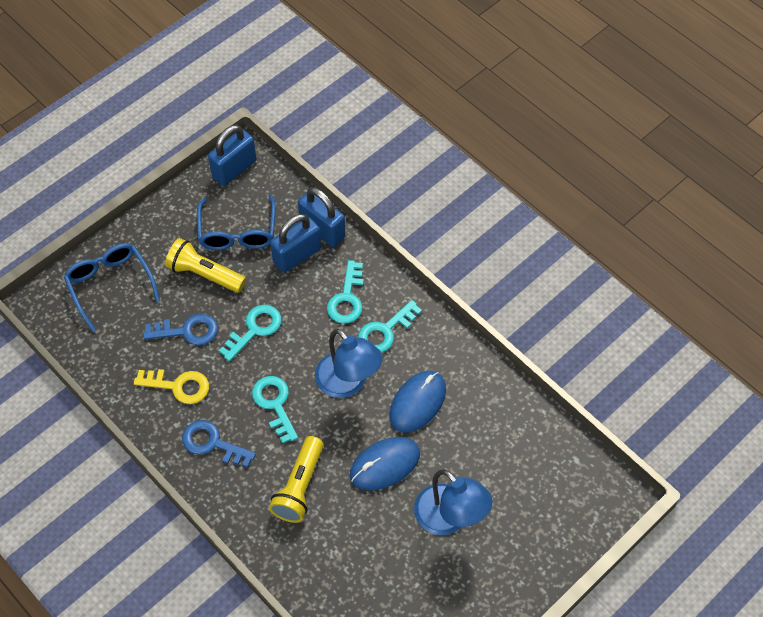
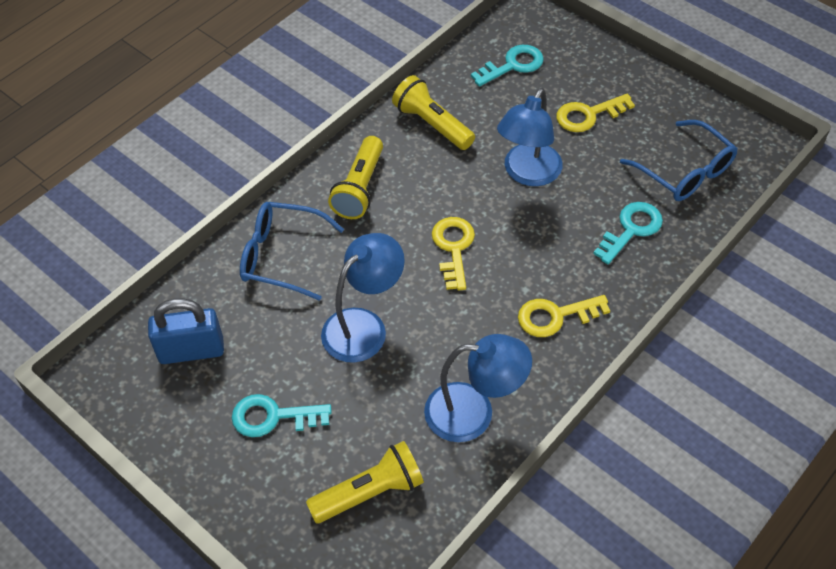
blue key: [143,314,218,345] [182,420,256,468] = 2 -> none = 0
blue lamp: [315,329,383,398] [414,469,492,535] = 2 -> [321,233,405,363] [424,334,532,442] [497,88,563,186] = 3
blue mouse: [350,437,420,490] [389,371,446,432] = 2 -> none = 0
blue padlock: [208,125,256,186] [270,214,321,273] [298,187,346,247] = 3 -> [148,298,224,364] = 1
turquoise key: [219,305,281,361] [252,376,298,444] [327,260,364,324] [358,300,422,353] = 4 -> [232,394,332,437] [471,45,544,87] [593,202,663,264] = 3
yellow flashlight: [165,238,246,293] [269,436,323,523] = 2 -> [306,441,424,523] [328,136,383,219] [392,75,475,150] = 3
yellow key: [134,369,209,404] = 1 -> [432,217,475,290] [518,295,610,337] [556,94,635,132] = 3

